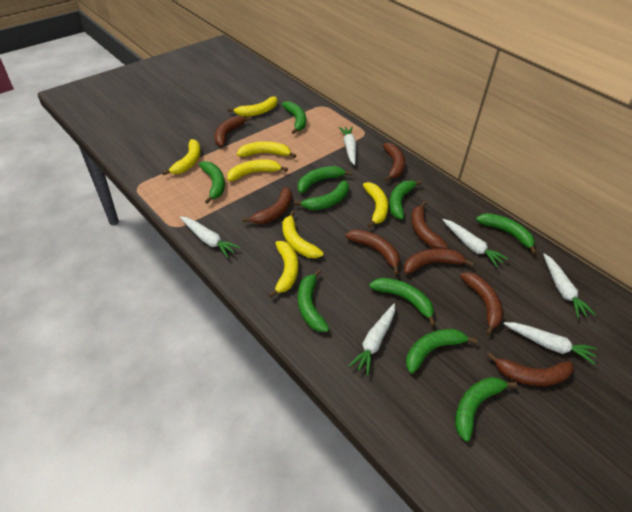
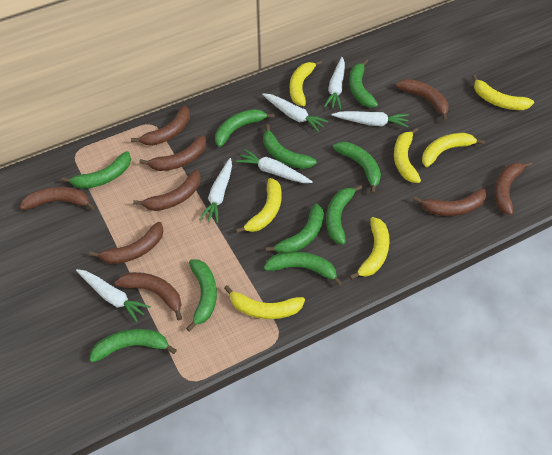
brown banana: [215,116,252,147] [242,187,292,224] [345,229,400,275] [383,143,405,181] [404,249,474,274] [411,201,448,249] [460,272,503,335] [487,352,573,386] = 8 -> [20,187,95,210] [89,222,164,264] [115,272,182,320] [131,105,190,146] [133,170,201,211] [139,135,206,171] [396,79,449,121] [413,188,487,216] [494,161,532,215] = 9

